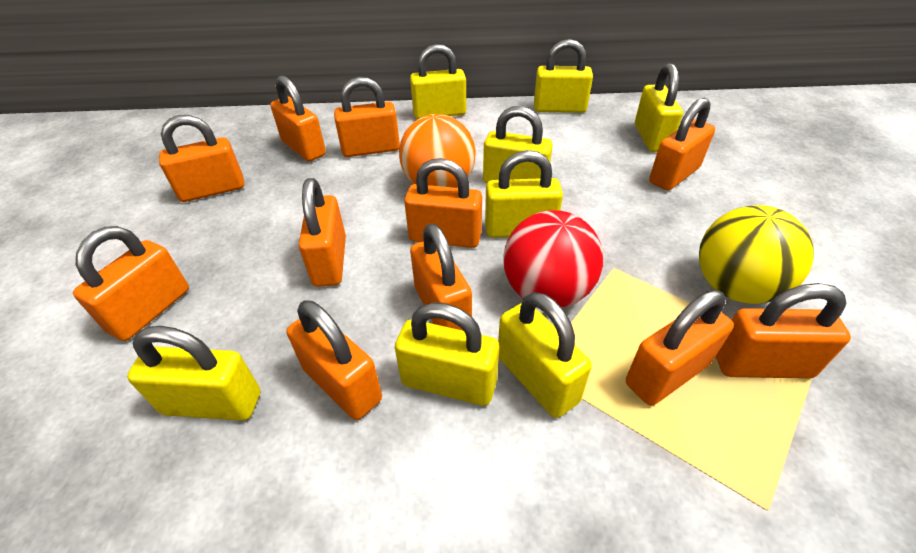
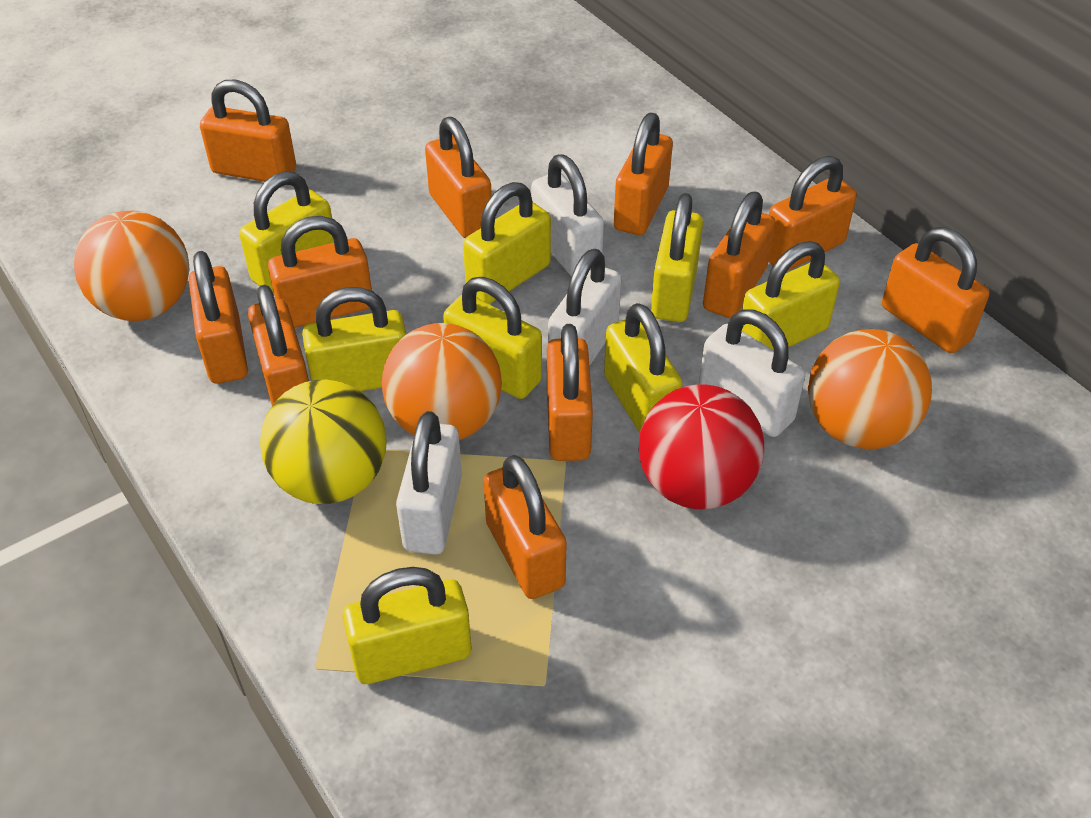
orange ball: [399,114,476,188] = 1 -> [74,211,190,321] [382,323,502,440] [808,329,932,449] = 3
white padlock: none = 0 -> [396,411,462,555] [531,154,604,276] [548,248,622,366] [699,309,805,437] = 4

